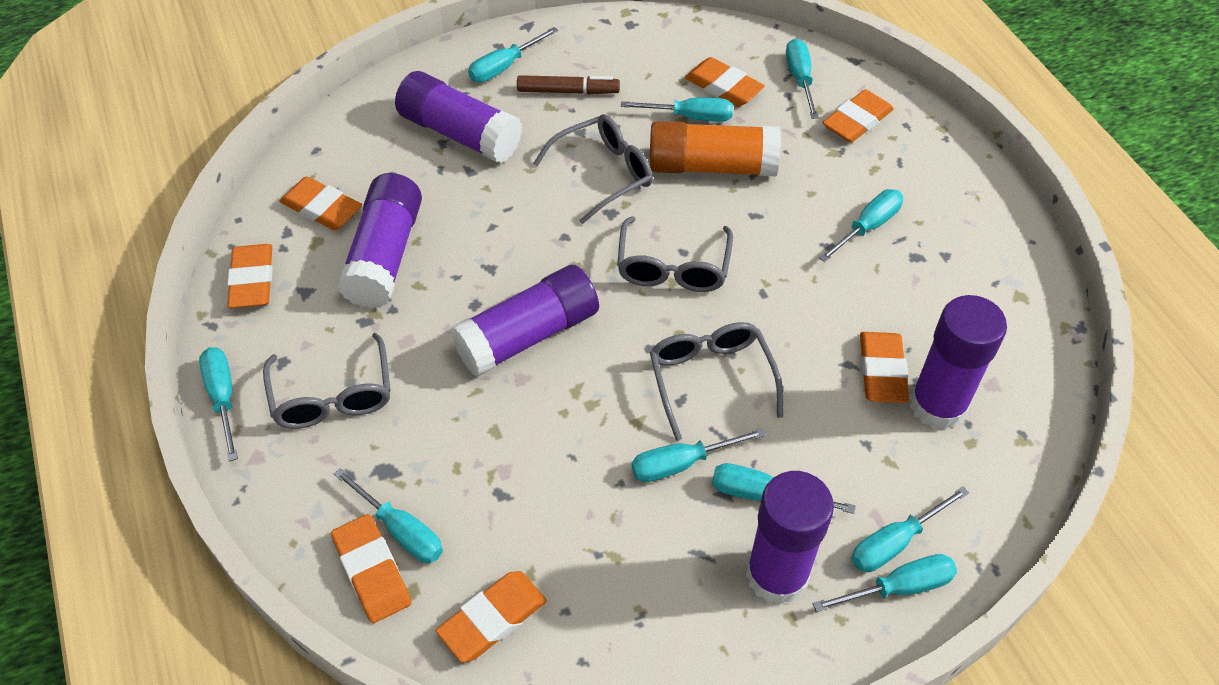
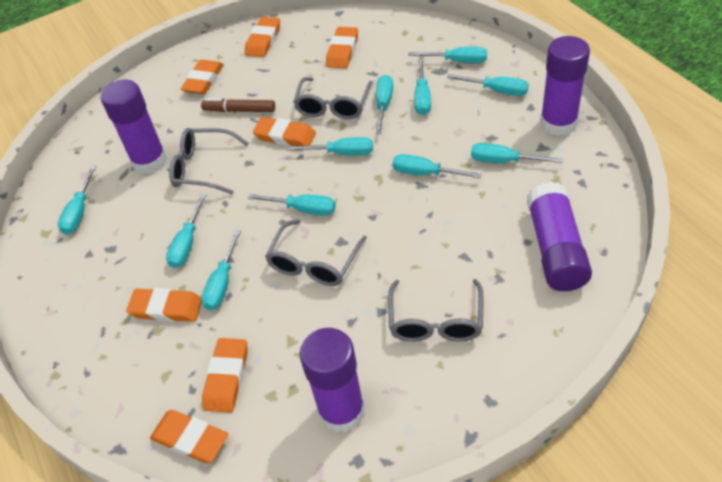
orange glue stick: [649,121,781,176] = 1 -> none = 0
purple glue stick: [337,173,422,308] [395,71,522,163] [450,265,599,377] [746,471,834,605] [910,295,1007,430] = 5 -> [101,80,167,174] [300,328,365,433] [527,182,592,291] [540,36,590,136] = 4
turquoise screwdriver: [199,347,238,462] [334,468,443,563] [468,27,558,82] [621,97,733,122] [631,428,766,482] [712,463,856,514] [786,39,819,119] [813,554,957,612] [819,189,903,262] [851,487,969,572] = 10 -> [58,166,97,235] [166,194,206,268] [201,230,241,310] [247,194,336,216] [287,137,373,155] [376,75,393,134] [392,154,482,178] [408,47,487,63] [414,58,431,115] [447,74,529,96] [471,143,563,163] = 11

